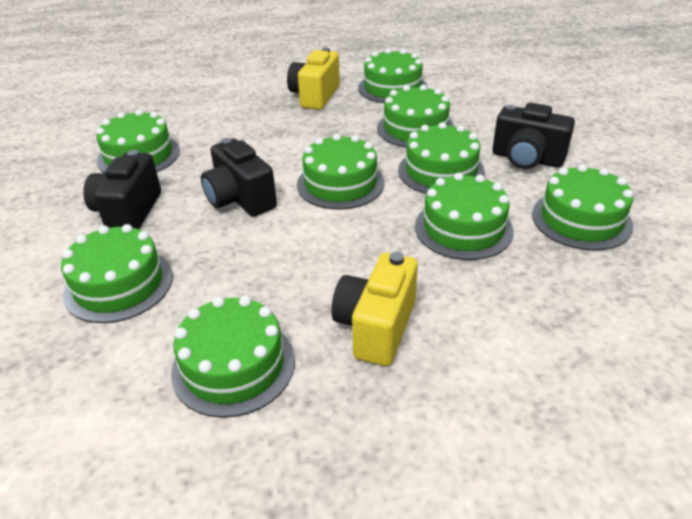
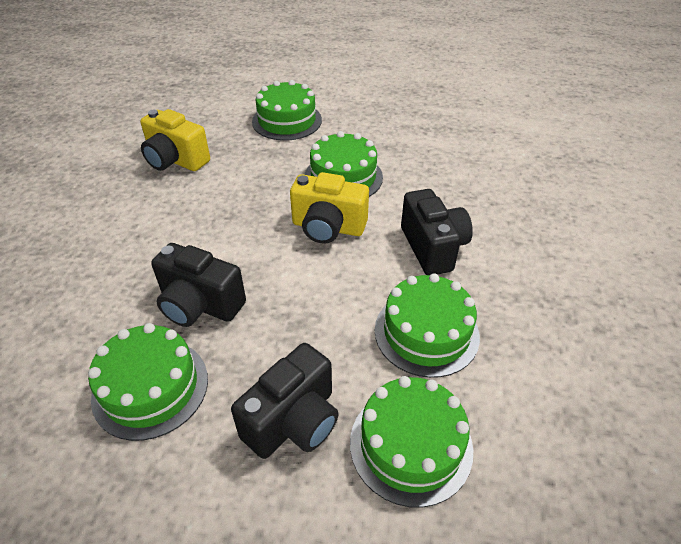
green cake: [61,224,173,323] [96,109,180,173] [171,296,295,418] [297,134,385,210] [358,48,428,103] [377,85,454,148] [398,122,485,194] [415,173,514,260] [532,164,633,250] = 9 -> [88,323,208,441] [252,80,322,140] [304,131,383,197] [350,376,473,508] [375,273,480,378] = 5

